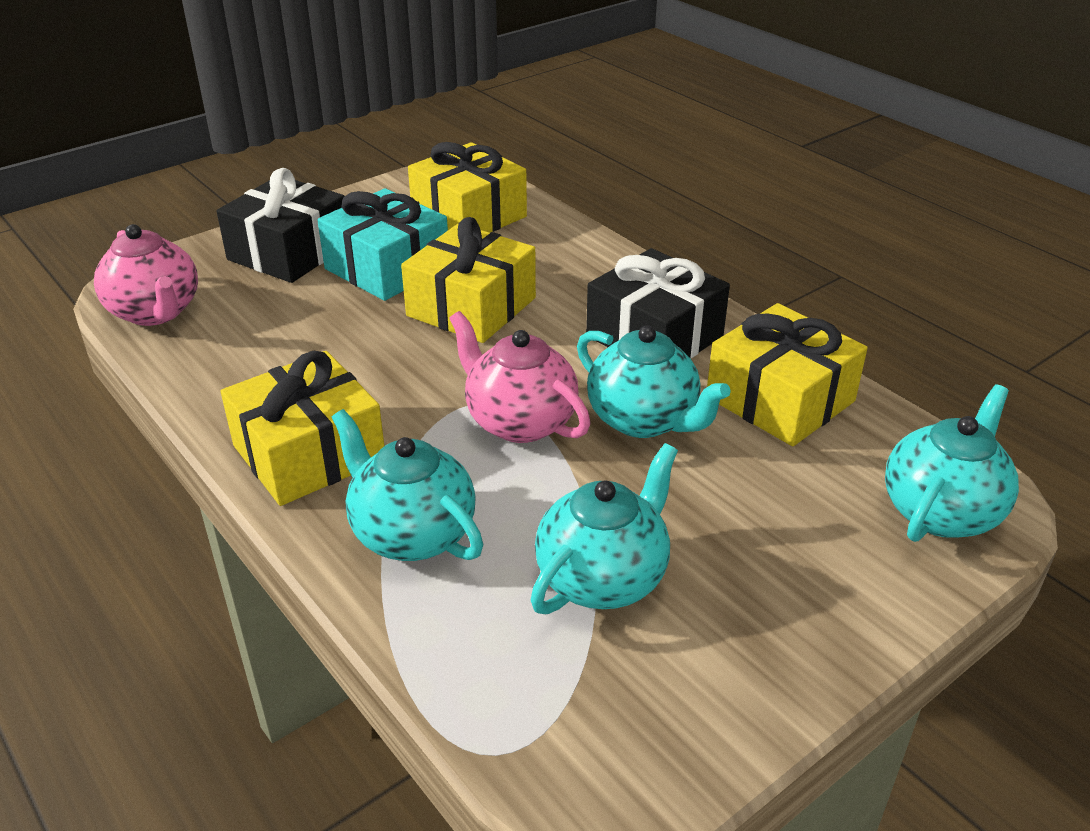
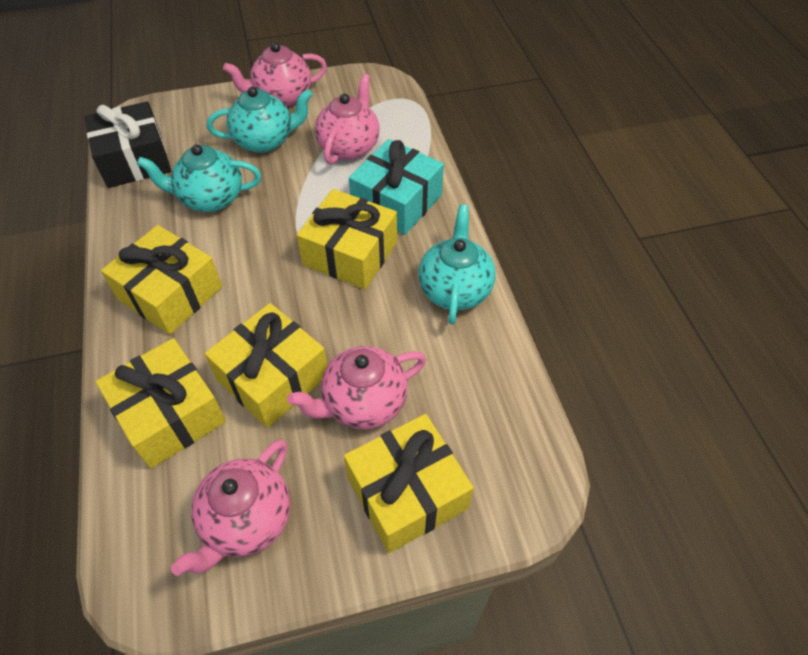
black gift: [216,168,344,283] [586,248,730,359] = 2 -> [84,101,171,188] = 1
pink teapot: [94,224,198,326] [449,311,591,443] = 2 -> [171,440,290,576] [223,42,327,107] [287,346,426,430] [315,74,380,165] = 4
turquoise teapot: [332,409,483,561] [531,443,678,614] [577,325,731,438] [885,384,1019,542] = 4 -> [137,144,261,212] [207,87,313,153] [419,204,496,325] = 3
yellow gift: [220,351,384,506] [401,217,536,343] [408,142,527,233] [707,303,868,446] = 4 -> [95,338,226,468] [101,225,222,335] [205,303,328,428] [297,189,397,289] [344,414,474,553] = 5

